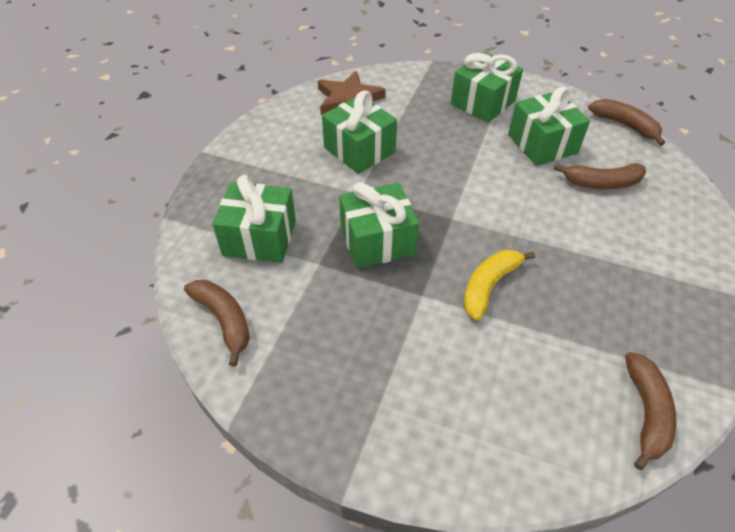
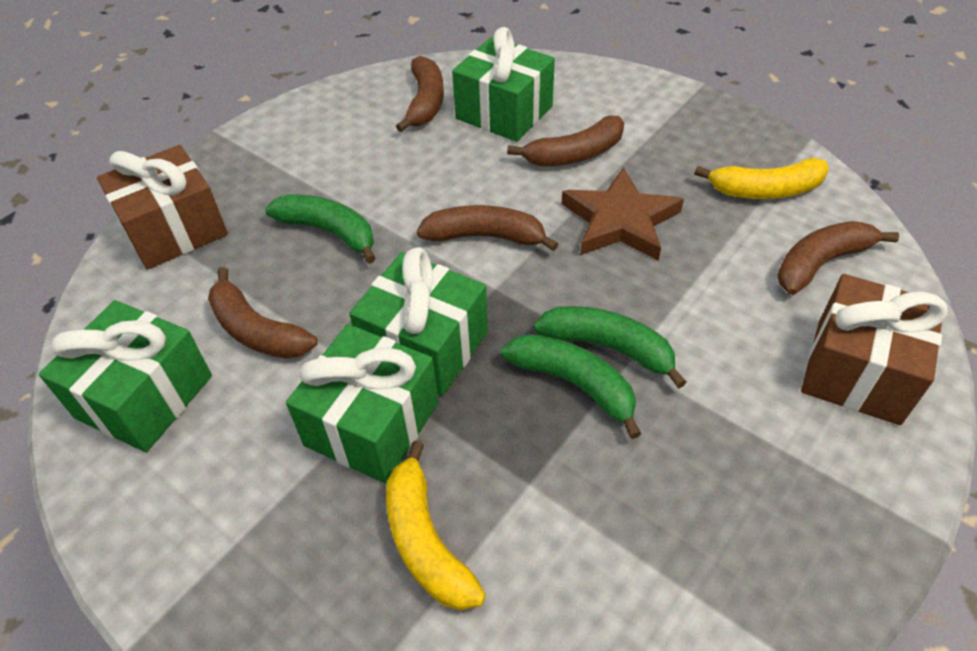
brown banana: [184,280,250,366] [554,163,646,189] [588,99,665,146] [625,352,676,470] = 4 -> [208,267,318,359] [396,56,444,132] [417,205,558,251] [507,115,624,167] [778,221,899,295] = 5
brown gift: none = 0 -> [97,145,228,269] [801,274,948,425] = 2
green banana: none = 0 -> [265,194,376,264] [501,334,641,439] [534,306,687,388] = 3
green gift: [213,175,296,263] [322,90,397,174] [339,182,419,269] [451,52,523,123] [508,87,590,166] = 5 -> [39,300,212,452] [286,324,439,483] [349,247,488,396] [452,27,555,142] = 4
yellow banana: [463,250,535,320] = 1 -> [386,441,486,611] [694,158,829,199] = 2

